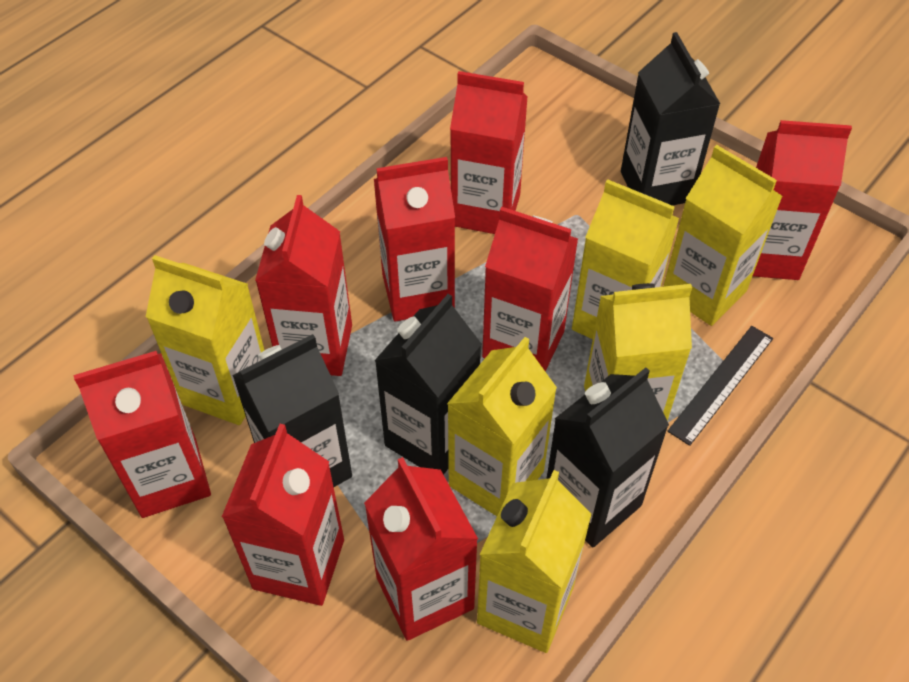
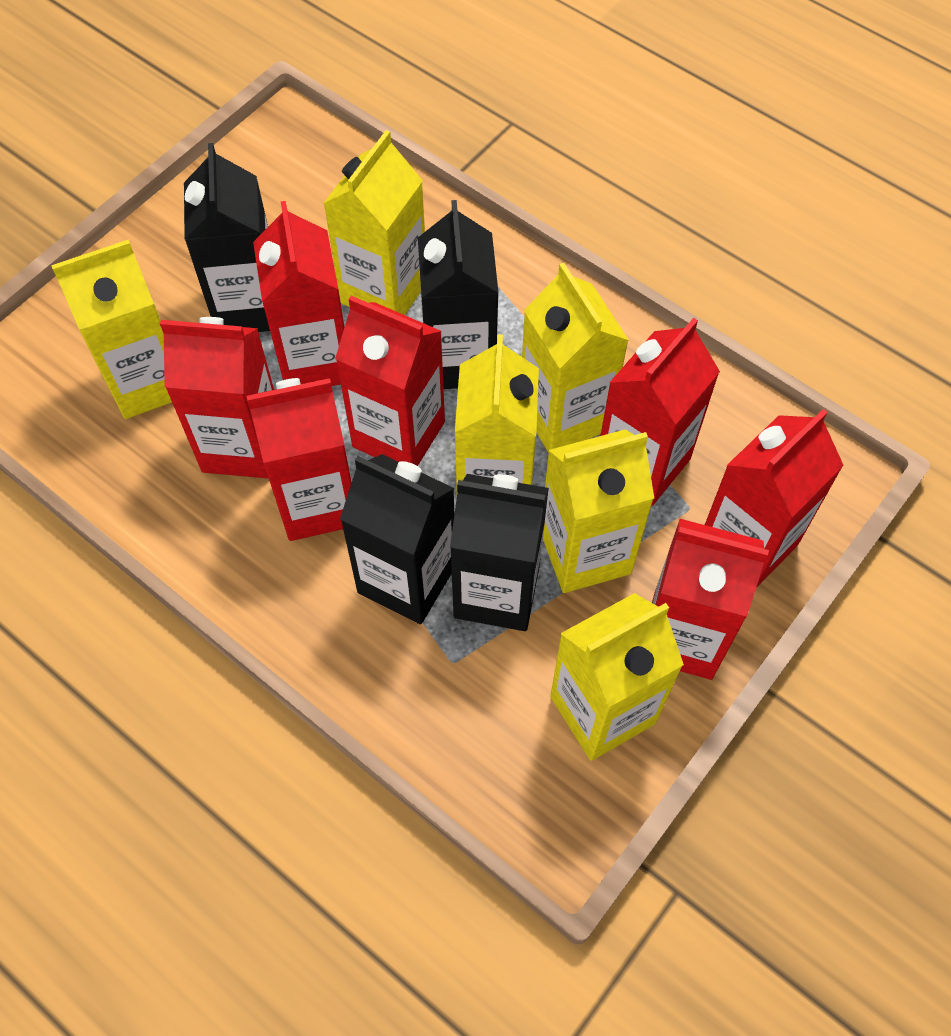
black ruler: [667,326,773,446] = 1 -> none = 0
red carton: [74,351,211,518] [222,424,344,606] [255,195,352,376] [364,457,478,641] [374,157,455,321] [450,71,528,234] [482,207,578,372] [753,120,852,280] = 8 -> [160,317,274,479] [247,378,352,541] [253,201,345,386] [335,296,445,466] [600,318,720,506] [652,519,769,680] [705,409,844,588] = 7

